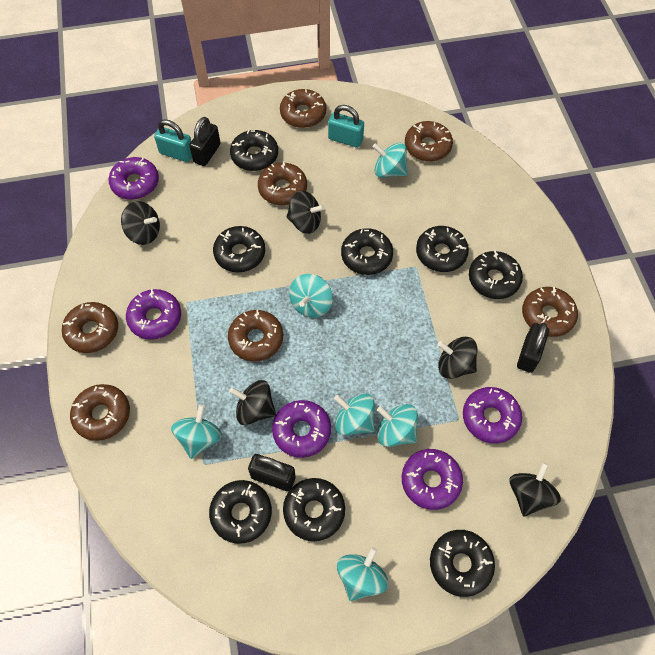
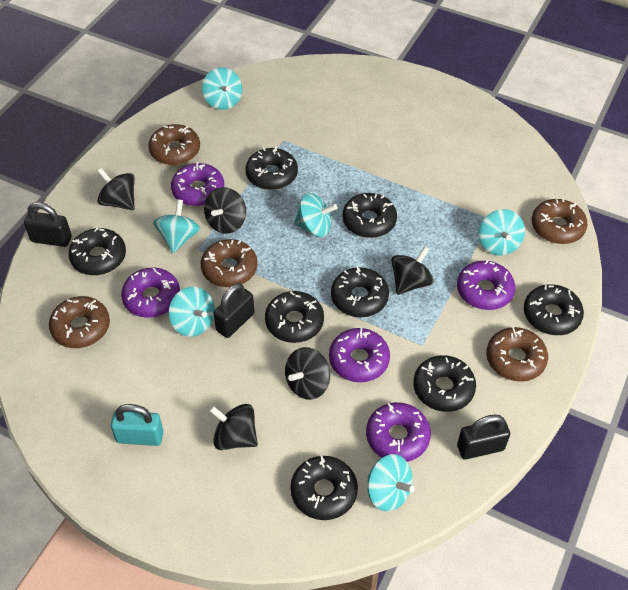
brown donut: [62,302,118,353] [70,384,130,441] [228,310,283,361] [258,161,307,205] [280,89,326,128] [405,121,453,162] [522,287,578,337] = 7 -> [49,296,110,348] [148,124,200,165] [201,239,258,287] [486,327,548,382] [532,198,587,244] = 5
turquoise padlock: [154,119,192,162] [328,105,364,148] = 2 -> [111,404,164,446] = 1

